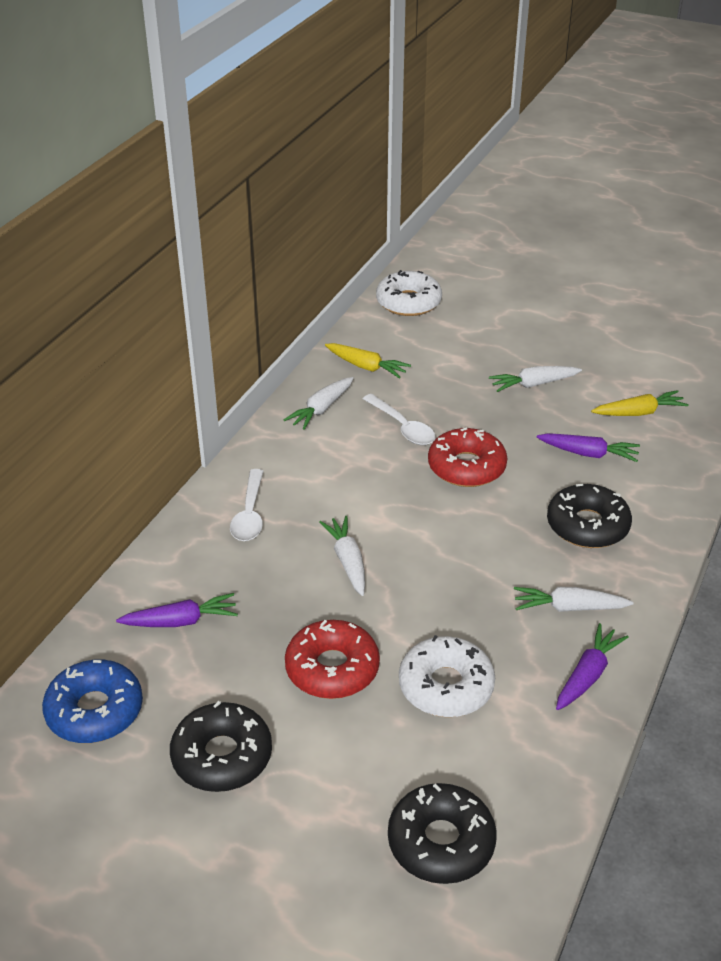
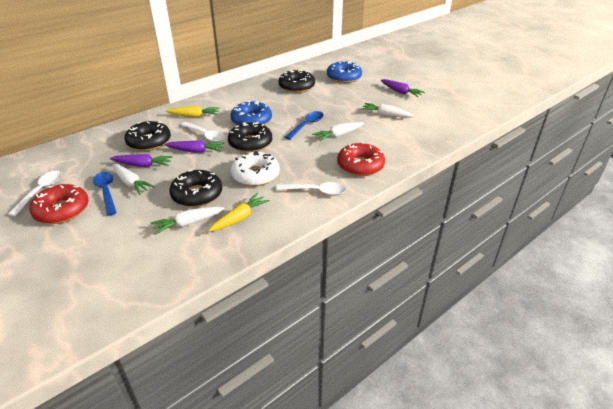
black donut: [170,701,272,792] [388,783,497,884] [547,484,632,548] = 3 -> [125,121,171,151] [170,170,222,207] [228,122,272,153] [278,69,315,93] = 4
blue donut: [42,660,143,743] = 1 -> [230,101,272,125] [327,61,362,83] = 2
blue spoon: none = 0 -> [93,172,117,216] [285,111,324,140] = 2
white donut: [376,270,442,316] [399,635,495,717] = 2 -> [231,151,280,186] = 1
white spoon: [230,469,264,541] [363,394,435,445] = 2 -> [8,170,62,216] [181,122,225,142] [276,182,346,195] = 3

